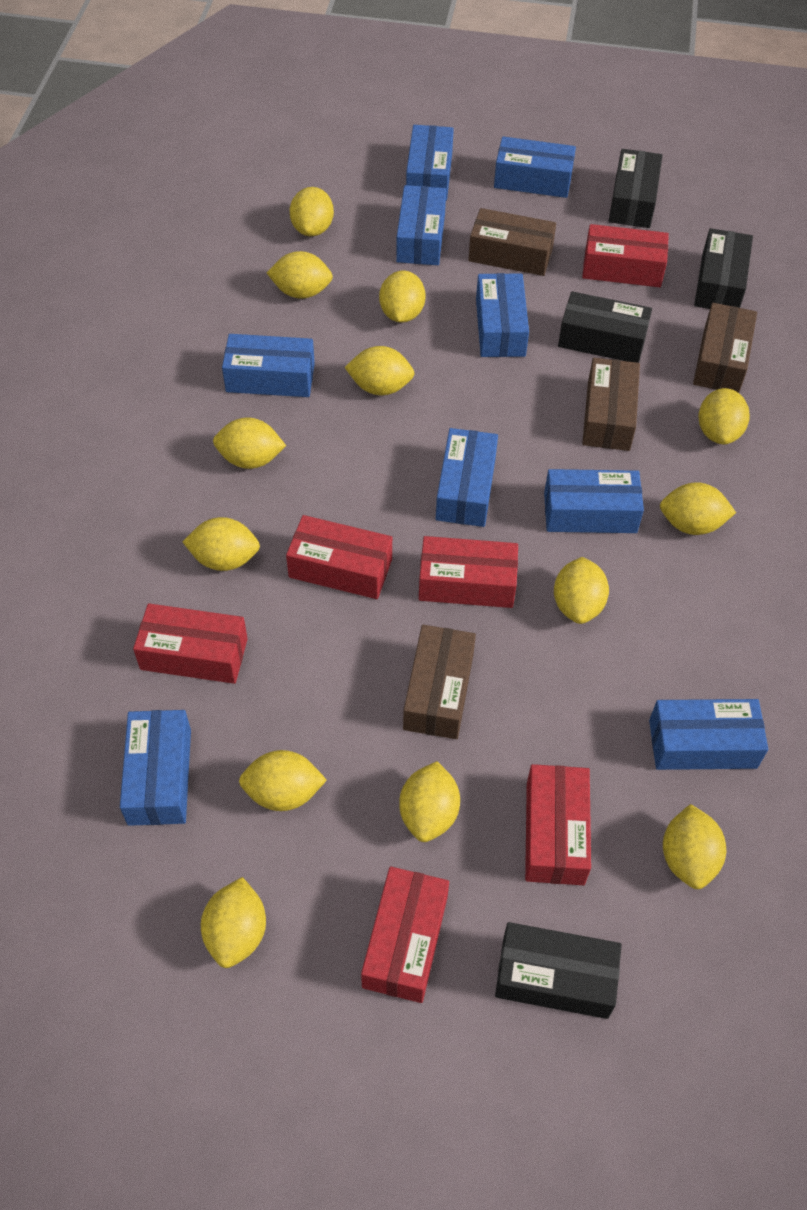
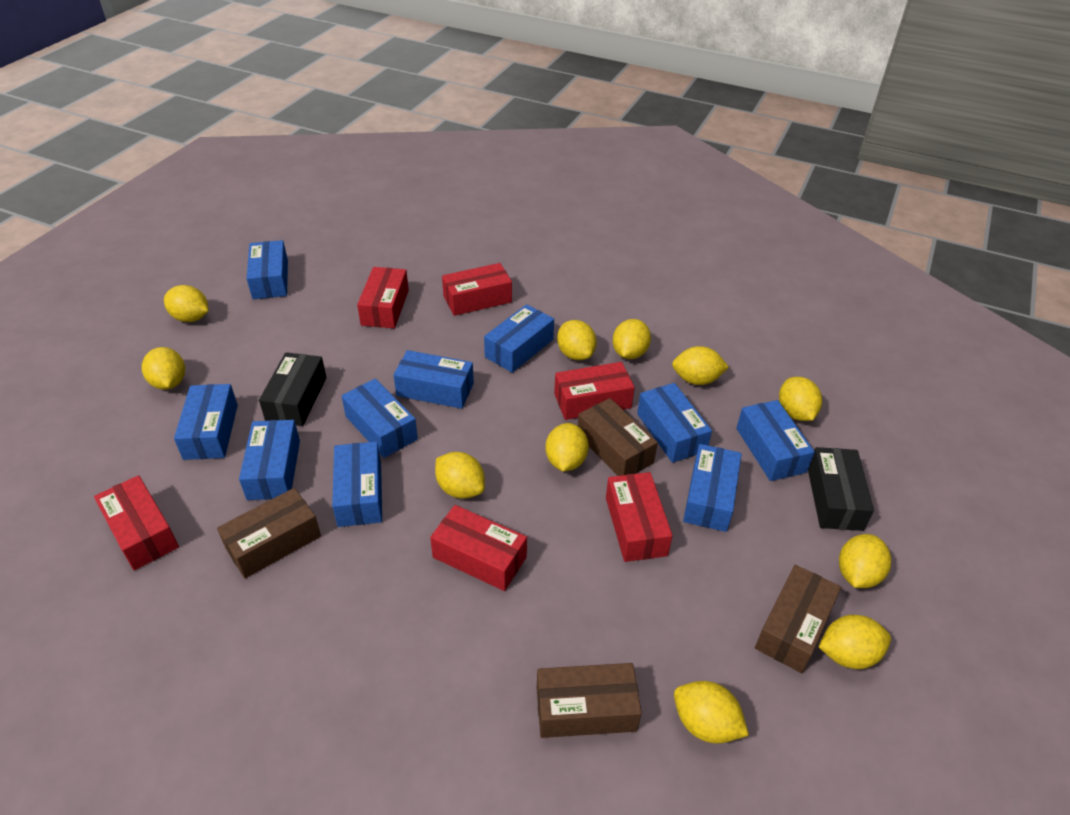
black box: [495,922,622,1019] [558,291,652,363] [609,149,662,228] [694,228,753,309] = 4 -> [259,352,326,426] [808,447,874,531] = 2
blue box: [120,710,191,826] [222,334,315,397] [396,185,446,265] [406,125,454,201] [436,428,498,527] [476,273,529,357] [494,137,576,198] [544,469,644,533] [649,699,768,770] = 9 -> [174,384,238,460] [239,420,300,500] [247,240,288,299] [332,442,382,527] [342,379,418,458] [393,350,474,409] [484,304,554,373] [637,383,712,463] [683,444,742,532] [736,400,815,481] = 10
yellow lemon: [183,517,260,571] [201,877,266,968] [213,417,286,469] [239,750,327,811] [267,251,333,299] [290,187,334,236] [344,346,414,395] [379,271,426,323] [399,761,460,842] [554,557,609,624] [660,482,736,535] [663,804,726,889] [698,388,750,445] = 13 -> [142,347,185,390] [164,285,208,322] [435,452,485,499] [546,423,589,471] [557,320,597,360] [613,319,651,359] [672,346,729,385] [674,681,749,744] [779,377,822,421] [818,615,891,669] [839,534,891,588] = 11

